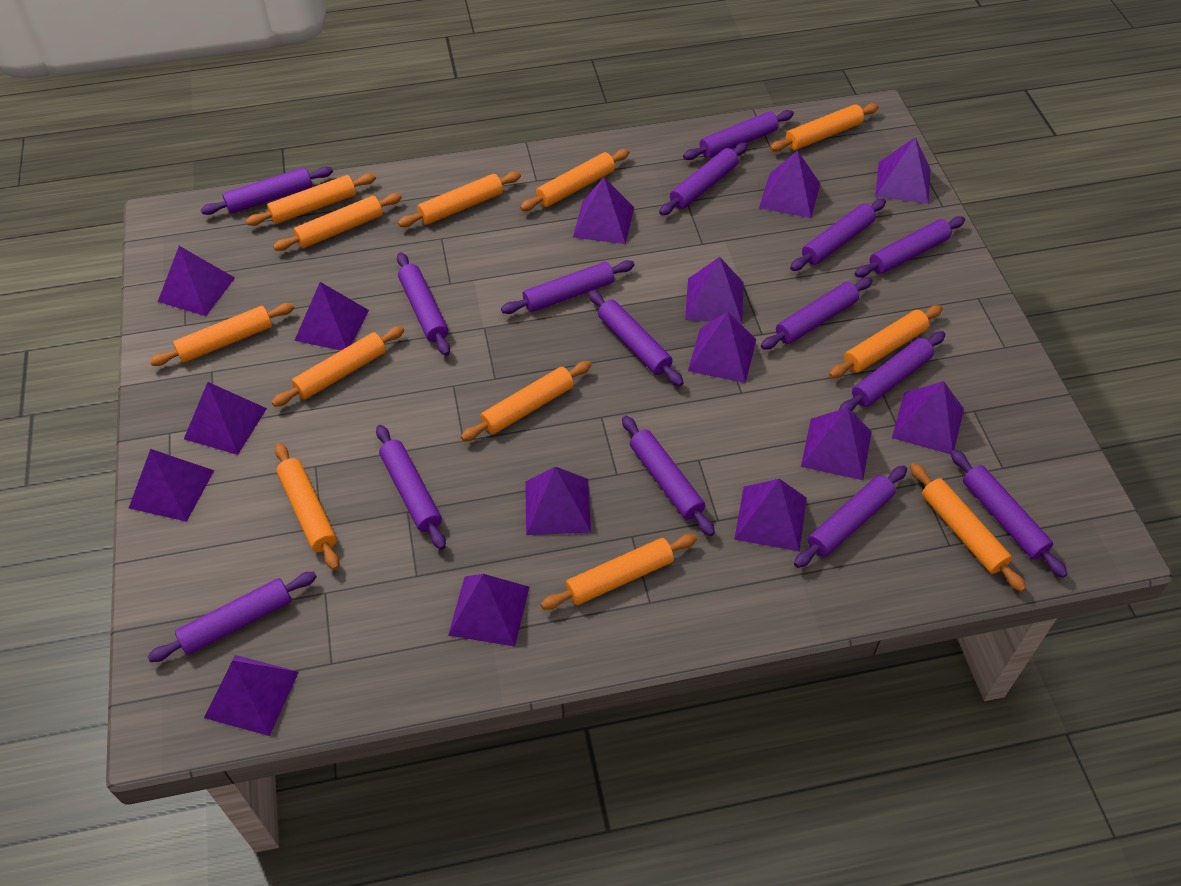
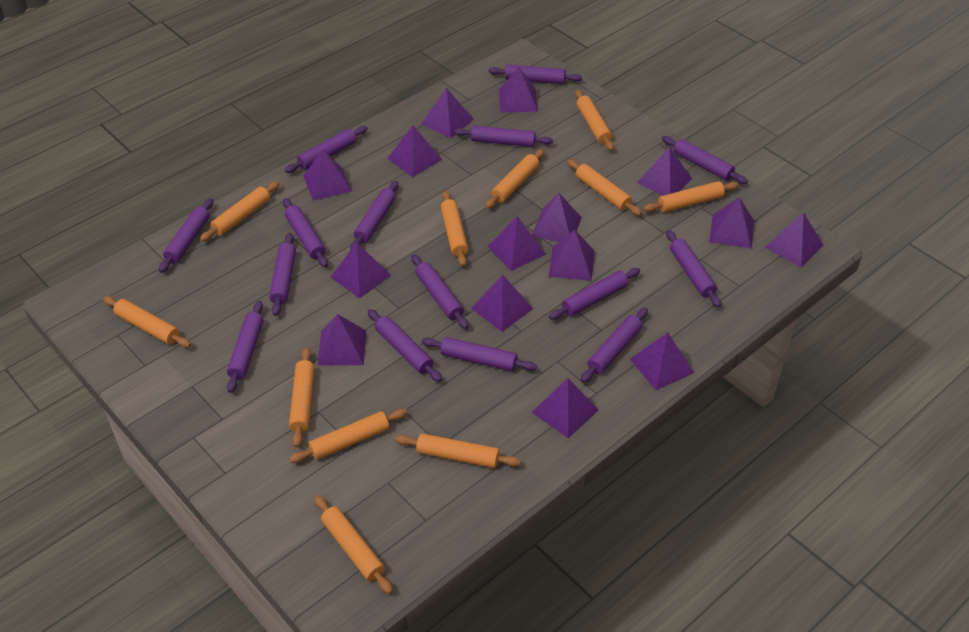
orange rolling pin: [150,303,294,366] [246,173,376,226] [272,326,404,407] [273,193,402,251] [275,443,339,570] [398,172,521,227] [461,361,591,441] [520,149,630,211] [541,534,697,610] [770,103,879,152] [829,305,943,378] [910,463,1026,592] = 12 -> [103,296,191,348] [200,181,280,242] [289,348,315,447] [289,409,407,463] [314,495,393,594] [395,434,521,468] [441,191,468,267] [485,149,544,209] [567,159,642,216] [575,90,614,151] [643,181,739,212] = 11

